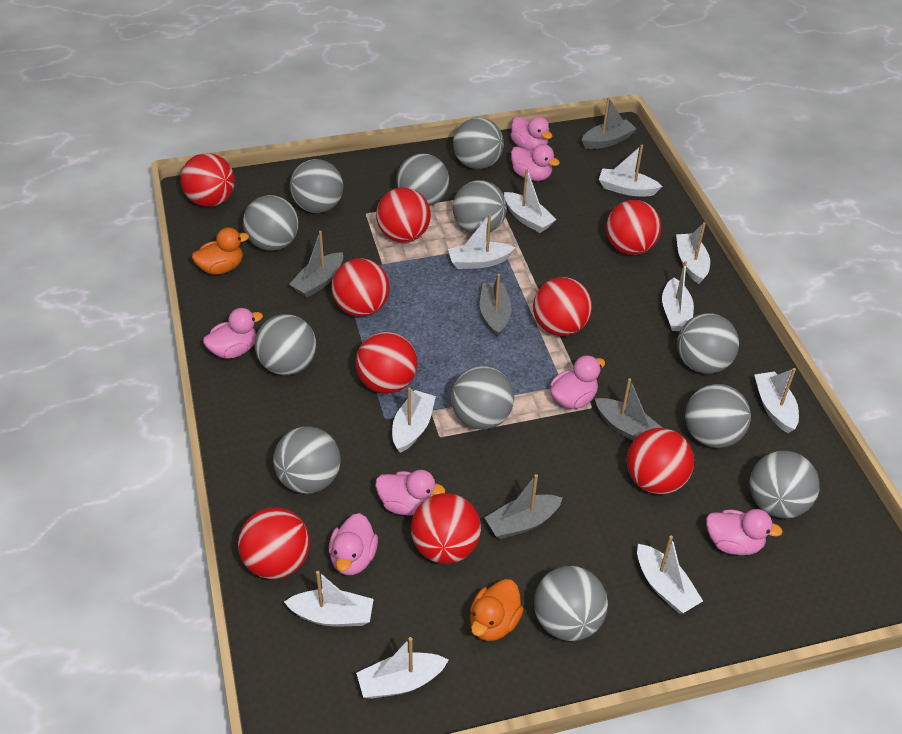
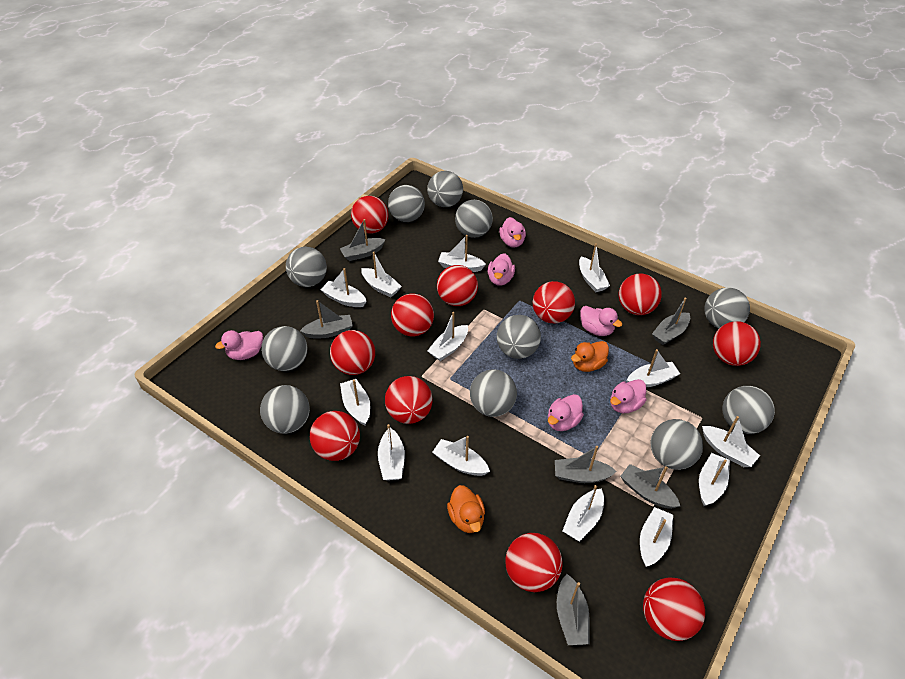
grey ball: [243,195,299,251] [255,314,316,375] [273,427,341,493] [290,159,343,213] [396,153,449,206] [451,366,514,429] [453,118,504,169] [453,180,507,234] [534,566,608,641] [677,313,739,374] [685,384,751,448] [750,451,820,518] = 12 -> [260,385,310,434] [261,326,307,371] [286,247,327,287] [388,185,425,222] [427,171,463,207] [455,200,493,238] [470,369,517,417] [497,315,541,359] [650,419,703,470] [704,287,750,328] [722,386,775,434] = 11
grey boat: [289,231,343,298] [480,274,511,337] [485,474,562,539] [582,97,636,149] [595,378,663,441] = 5 -> [300,300,353,338] [340,219,386,261] [555,446,617,483] [557,574,590,645] [620,464,680,509] [652,298,690,345] = 6
pink duck: [203,308,263,359] [329,513,378,575] [375,470,445,515] [510,116,552,150] [511,144,560,181] [550,355,605,409] [706,509,783,555] = 7 -> [215,330,263,360] [488,253,515,286] [499,217,526,247] [548,394,584,431] [580,306,622,336] [610,379,647,413] = 6
red ball: [180,153,235,207] [238,507,310,579] [331,258,390,317] [355,332,418,394] [376,188,431,243] [411,493,481,564] [533,277,592,336] [606,200,661,255] [627,428,694,495] = 9 -> [310,411,360,461] [330,330,375,375] [351,196,389,234] [385,376,432,424] [391,294,434,336] [437,265,478,306] [505,533,563,592] [533,281,575,323] [619,273,662,315] [643,577,705,641] [713,321,761,366] = 11
white boat: [284,571,374,626] [356,637,448,699] [392,387,436,453] [448,214,515,269] [504,169,557,233] [599,145,662,196] [637,535,703,614] [662,261,694,331] [676,222,710,284] [754,368,799,433] = 10 -> [321,268,367,307] [340,379,370,426] [361,252,402,297] [378,424,405,481] [427,312,468,361] [432,436,490,476] [438,235,486,272] [563,485,604,542] [579,243,610,292] [627,349,680,387] [640,507,673,567] [699,453,730,506] [702,416,760,467] = 13

